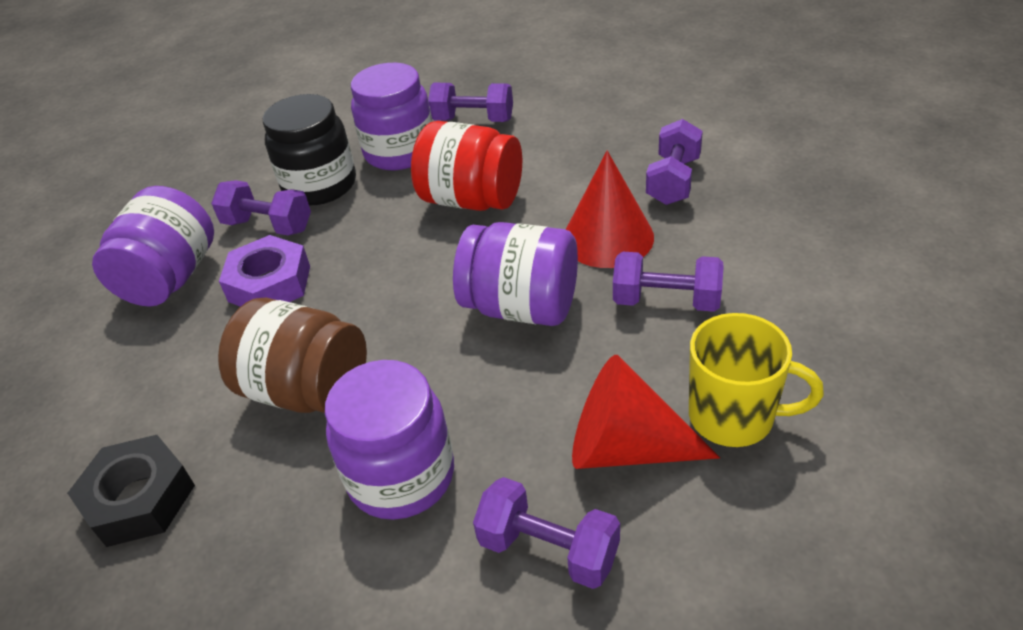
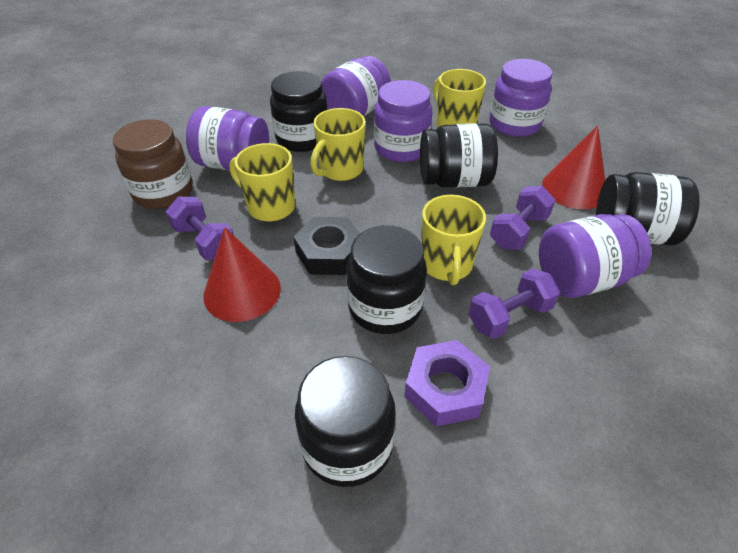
black jar: [263,94,356,206] = 1 -> [270,71,328,152] [295,356,396,487] [346,225,427,334] [420,123,498,188] [596,172,700,245] = 5
purple dumbbell: [211,180,311,236] [428,83,513,122] [473,477,620,589] [613,252,724,312] [646,119,703,205] = 5 -> [166,197,234,261] [469,268,560,339] [490,186,555,250] = 3
purple jar: [92,186,214,307] [325,360,454,520] [351,63,432,170] [453,222,578,326] = 4 -> [186,106,269,171] [322,56,391,116] [374,80,432,162] [490,59,552,137] [539,214,651,298] = 5
red jar: [411,121,522,211] = 1 -> none = 0
yellow mug: [689,313,824,447] = 1 -> [229,143,295,222] [310,108,366,181] [421,195,486,285] [434,69,486,127] = 4

